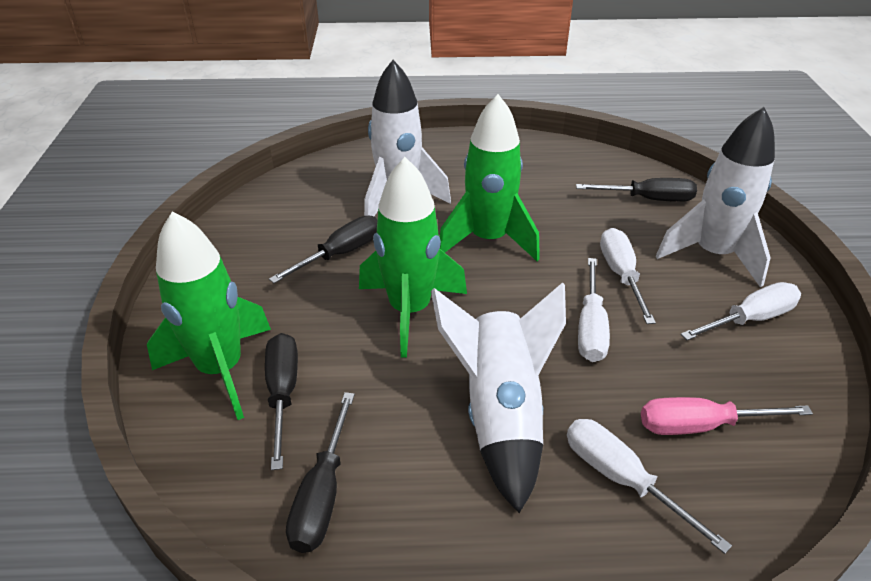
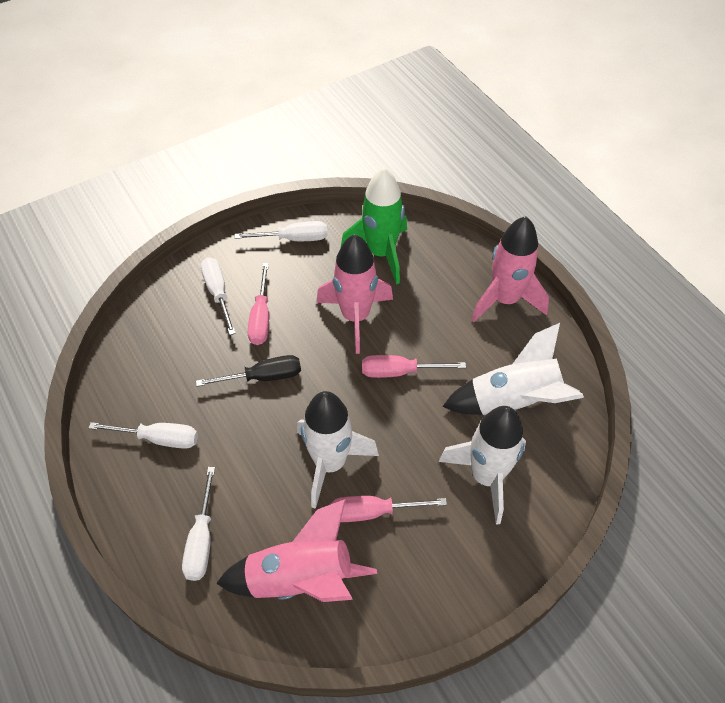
black screwdriver: [265,333,298,470] [269,216,377,283] [286,392,355,553] [576,178,697,202] = 4 -> [196,355,301,387] = 1
green rocket: [147,211,271,420] [359,157,467,358] [440,94,540,261] = 3 -> [341,167,407,284] = 1
pink rocket: none = 0 -> [216,499,377,602] [316,234,393,354] [471,216,549,322] = 3
pink screwdriver: [641,397,813,435] = 1 -> [248,263,269,345] [331,496,447,522] [362,355,466,378] = 3

